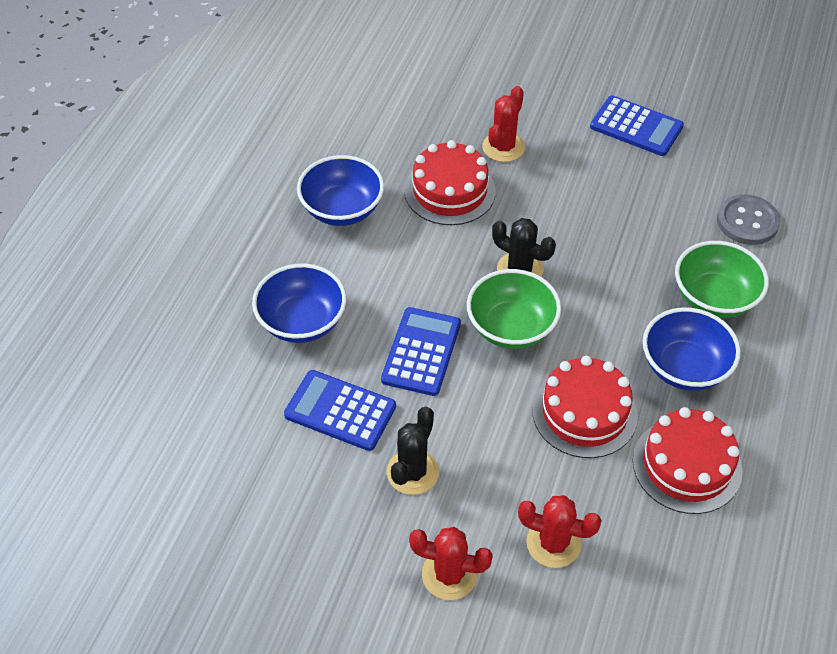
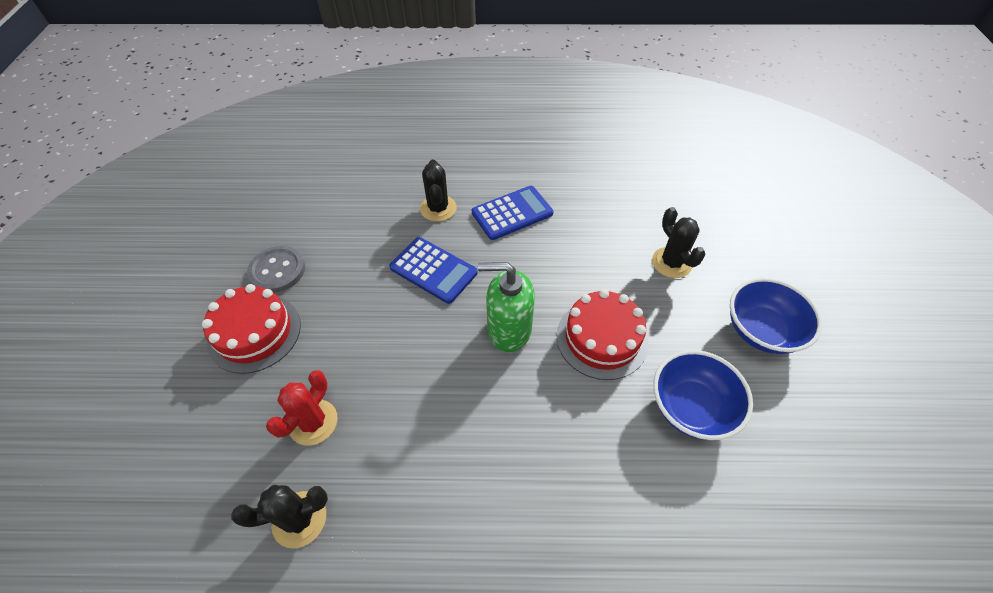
black cactus: [386,407,439,495] [492,218,556,277] = 2 -> [231,485,328,549] [420,159,457,222] [652,207,705,278] = 3
blue bowl: [252,263,346,343] [297,155,384,226] [643,307,741,391] = 3 -> [653,350,753,440] [730,278,822,354] = 2
blue calculator: [284,370,396,451] [381,307,461,396] [590,95,684,156] = 3 -> [389,237,478,304] [472,186,553,240] = 2
green bowl: [467,269,561,349] [675,241,769,318] = 2 -> none = 0
green soap dispenser: none = 0 -> [478,262,535,352] = 1
red cactus: [409,527,493,600] [482,86,525,162] [518,495,602,568] = 3 -> [266,370,338,446] = 1
red cake: [405,140,496,225] [532,356,638,458] [633,407,742,514] = 3 -> [202,284,301,374] [557,289,649,380] = 2

